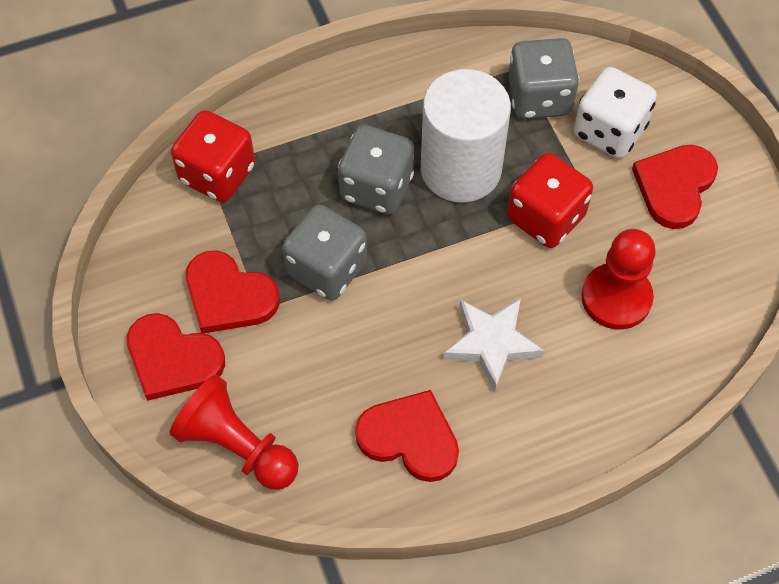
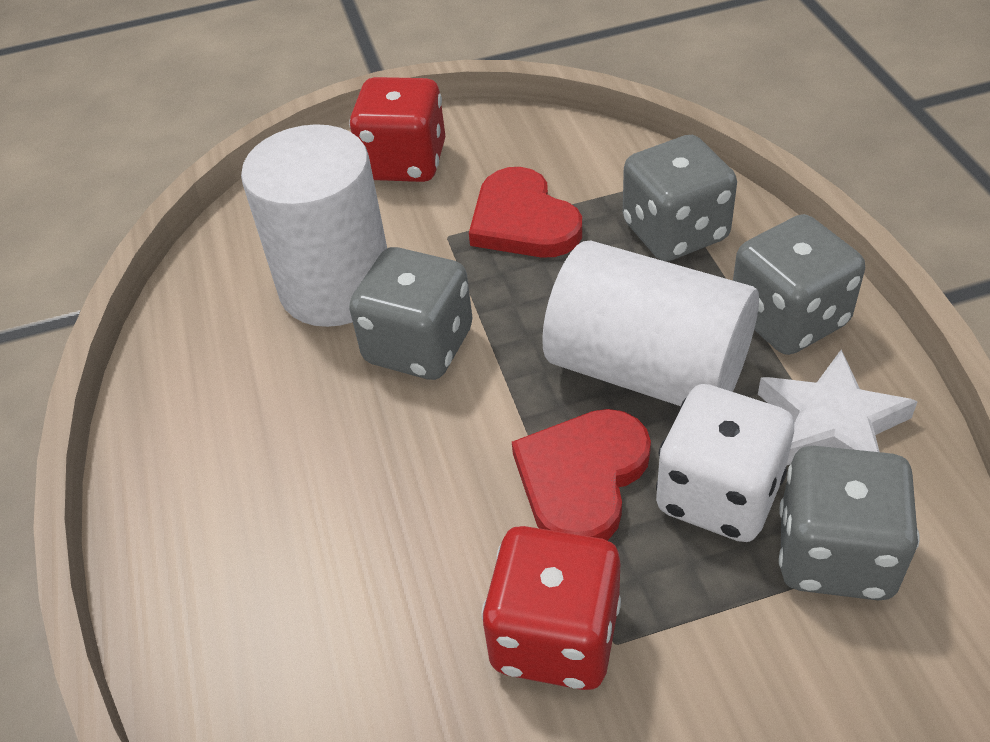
grey dice: [282,204,367,300] [338,125,414,215] [508,38,579,119] = 3 -> [349,247,473,380] [623,135,737,261] [733,214,865,355] [779,446,920,601] = 4
red heart: [127,313,225,401] [186,250,279,333] [355,390,459,482] [632,145,718,229] = 4 -> [469,167,582,258] [512,409,651,541] = 2
red pawn: [169,374,299,490] [582,229,656,330] = 2 -> none = 0
white cylinder: [421,69,511,203] = 1 -> [241,124,387,327] [542,241,759,406] = 2

